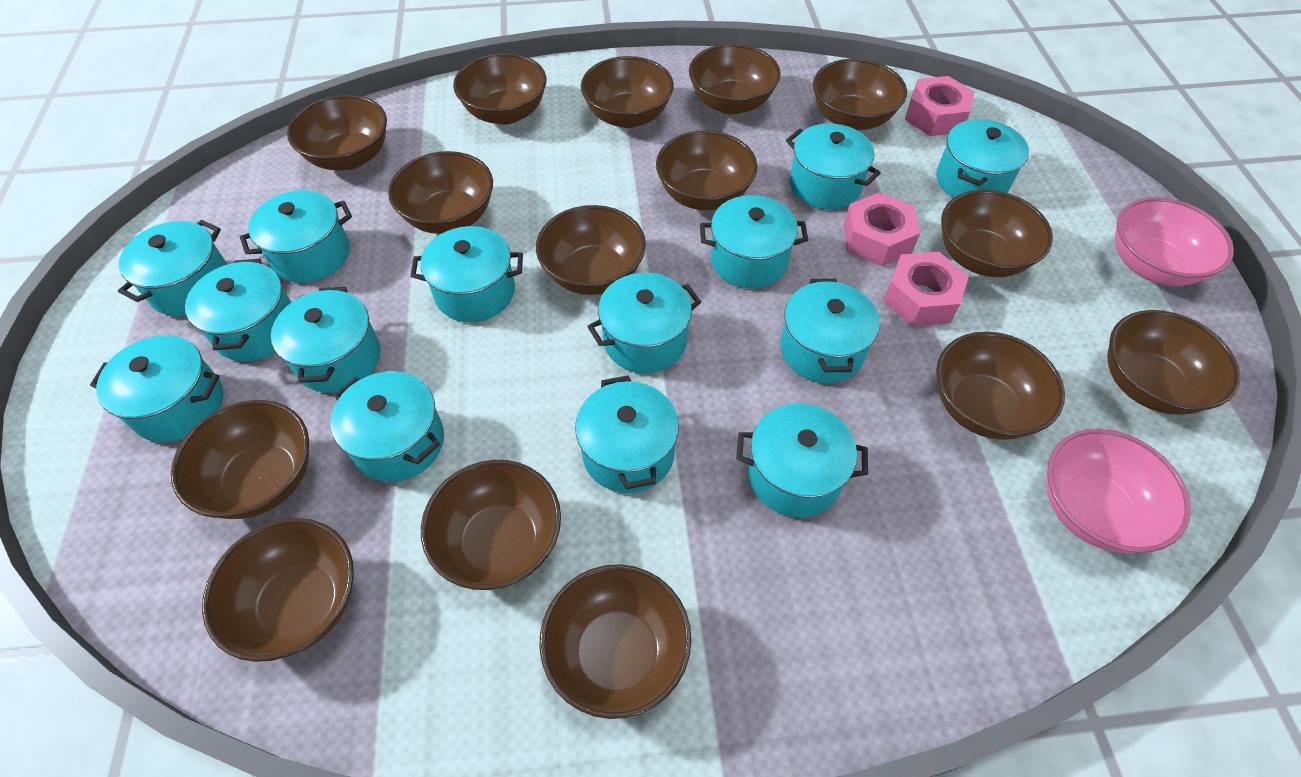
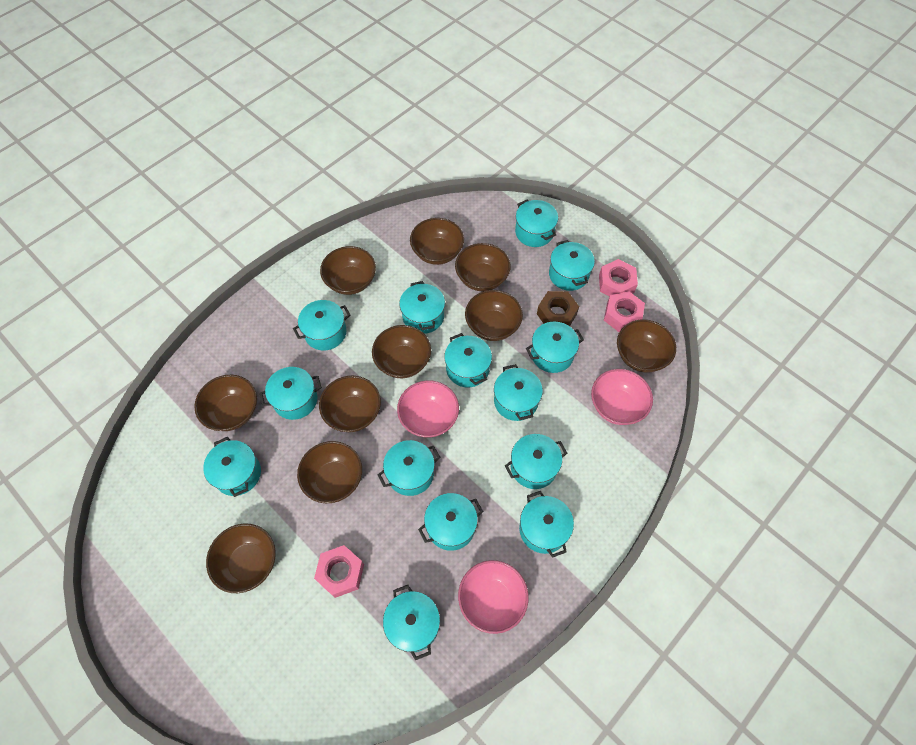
brown bowl: [171,400,309,519] [202,518,354,662] [287,95,387,170] [388,151,493,234] [421,460,561,590] [453,53,547,125] [536,205,646,295] [540,564,691,719] [581,56,674,128] [656,130,758,210] [689,44,781,115] [813,59,907,130] [936,331,1065,440] [941,190,1053,277] [1107,310,1240,415] = 15 -> [194,375,257,431] [206,523,276,593] [297,441,362,503] [319,376,381,432] [320,246,376,295] [372,325,431,378] [410,218,464,265] [455,243,511,291] [465,290,523,341] [617,319,676,373] = 10
brown nut: none = 0 -> [537,291,579,326] = 1
pink bowl: [1046,429,1191,553] [1115,197,1234,286] = 2 -> [397,380,459,438] [458,560,529,634] [591,369,653,425] = 3

